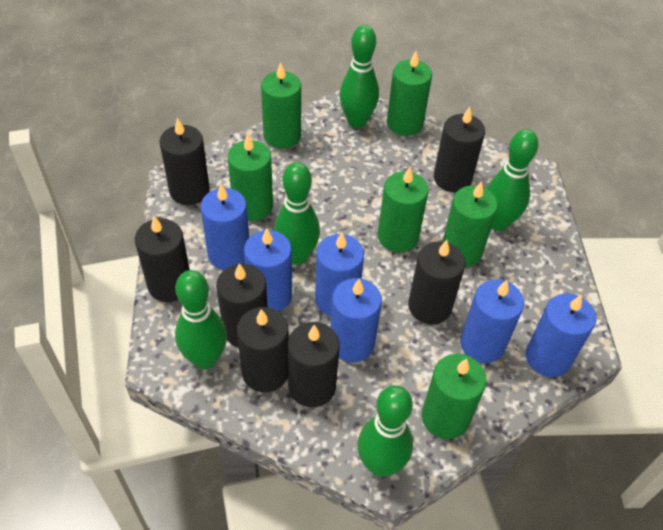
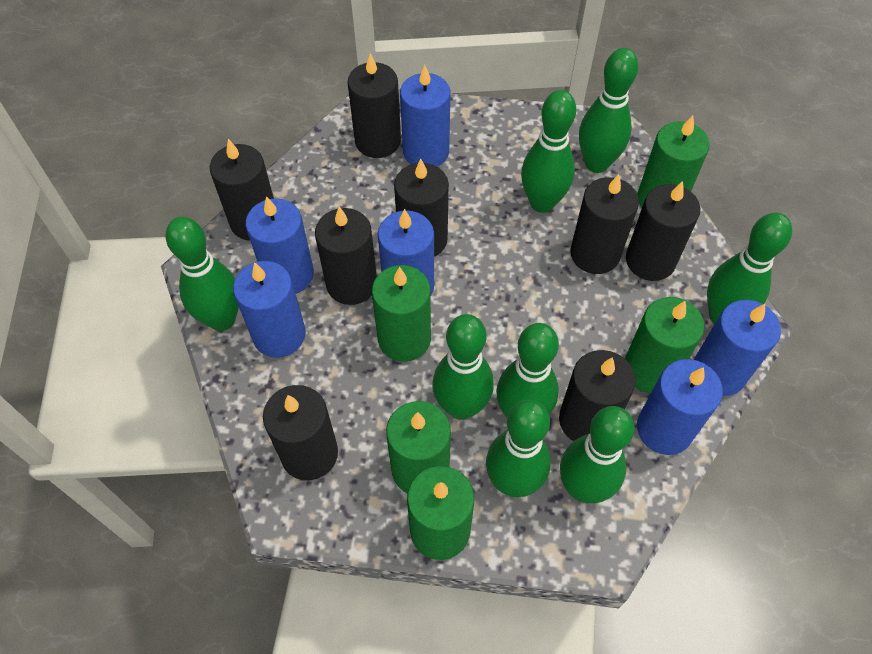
black candle: [135,216,190,302] [159,118,210,205] [216,263,267,347] [237,307,289,392] [288,322,340,407] [408,240,465,324] [434,107,485,192] = 7 -> [210,139,274,241] [263,385,338,480] [315,207,377,305] [347,53,401,158] [394,159,449,257] [559,350,636,441] [570,174,639,274] [626,181,700,281] = 8
green bowling pin: [175,270,227,369] [274,162,320,265] [340,25,379,128] [357,385,413,477] [487,129,538,231] = 5 -> [166,217,239,331] [433,314,494,420] [486,399,551,497] [496,323,559,418] [521,90,576,213] [560,406,635,503] [579,48,638,173] [707,213,792,324] = 8
green candle: [228,134,273,221] [261,62,301,149] [378,167,429,252] [387,51,432,136] [422,354,487,439] [442,181,498,267] = 6 -> [372,265,431,362] [386,401,451,493] [407,466,474,560] [625,297,704,393] [637,116,710,207] = 5

